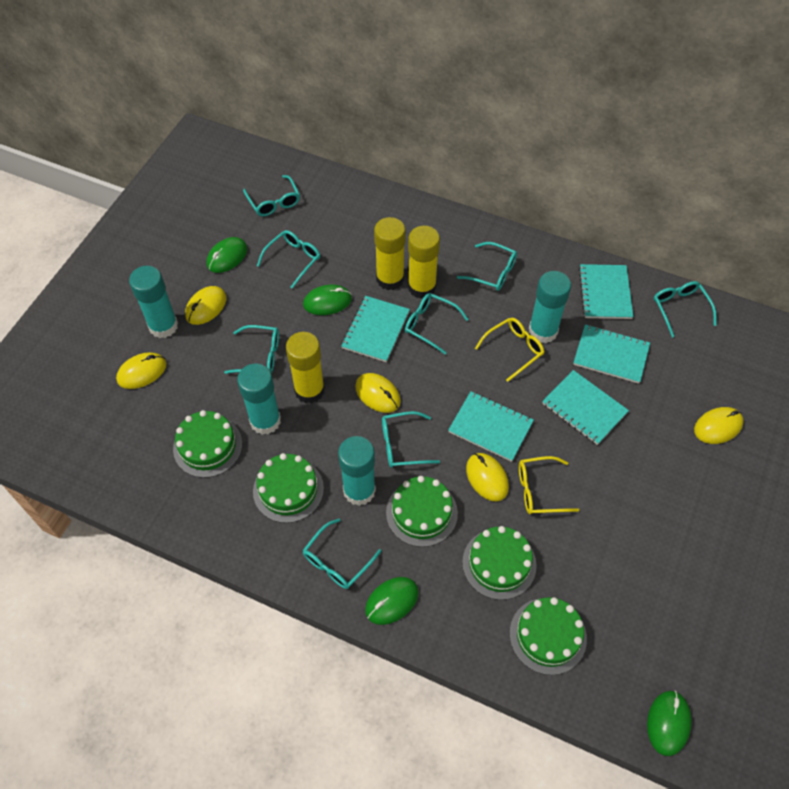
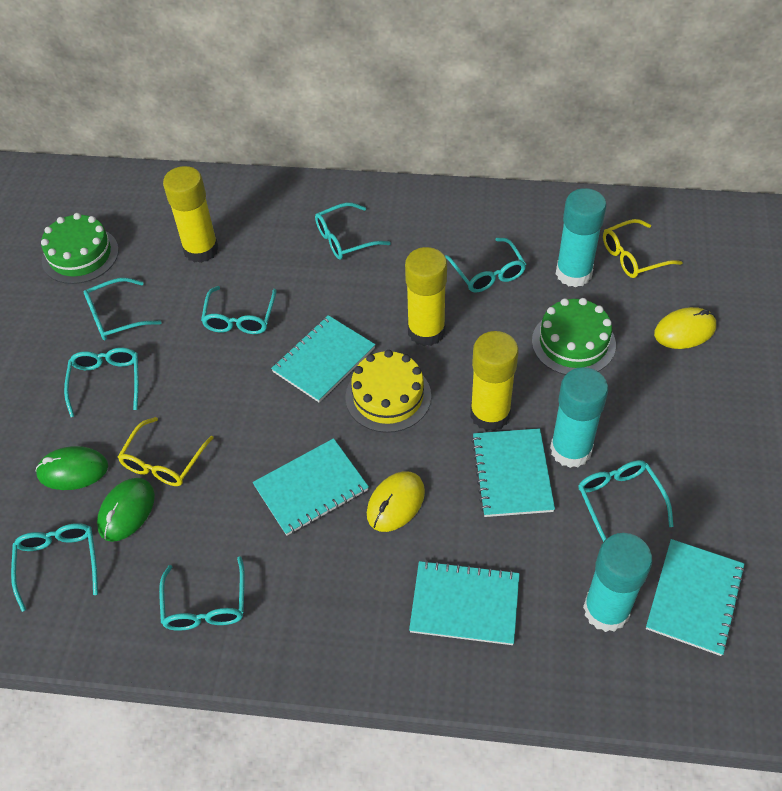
green cake: [173,410,242,478] [253,453,324,523] [386,476,458,547] [462,526,537,600] [510,597,587,675] = 5 -> [41,213,119,284] [532,298,616,375] = 2
green mouse: [206,237,247,273] [303,285,352,315] [365,577,419,625] [647,691,692,756] = 4 -> [36,446,108,490] [97,478,155,542] = 2
turquoise glue stick: [129,266,178,338] [237,364,281,435] [338,436,376,506] [529,271,571,343] = 4 -> [550,367,608,468] [556,188,607,287] [583,533,652,632] = 3
yellow cake: none = 0 -> [345,350,431,433] = 1
yellow mouse: [116,352,167,389] [185,286,226,325] [355,373,401,413] [466,453,509,501] [694,407,744,444] = 5 -> [367,471,425,532] [654,307,716,349] = 2

